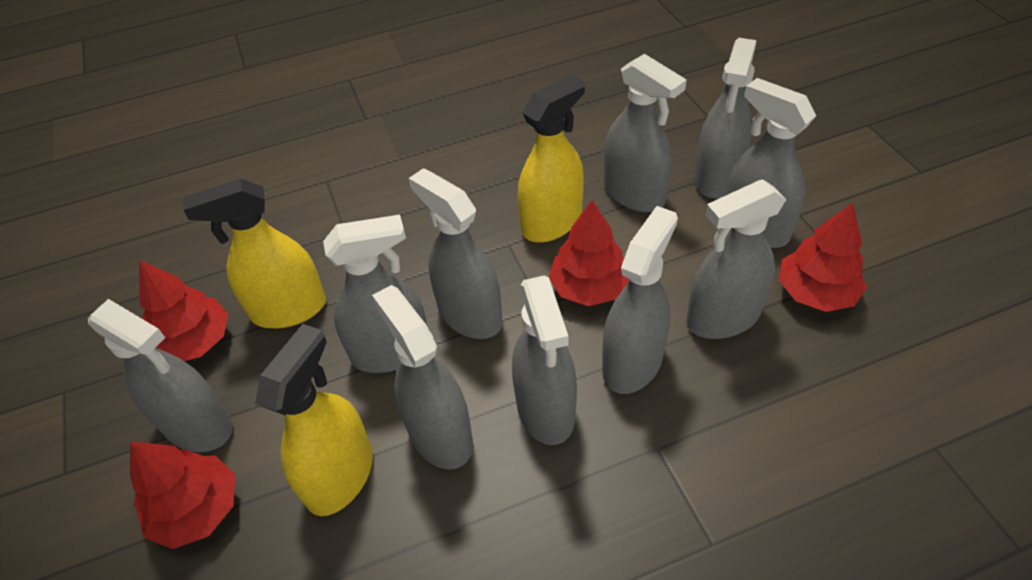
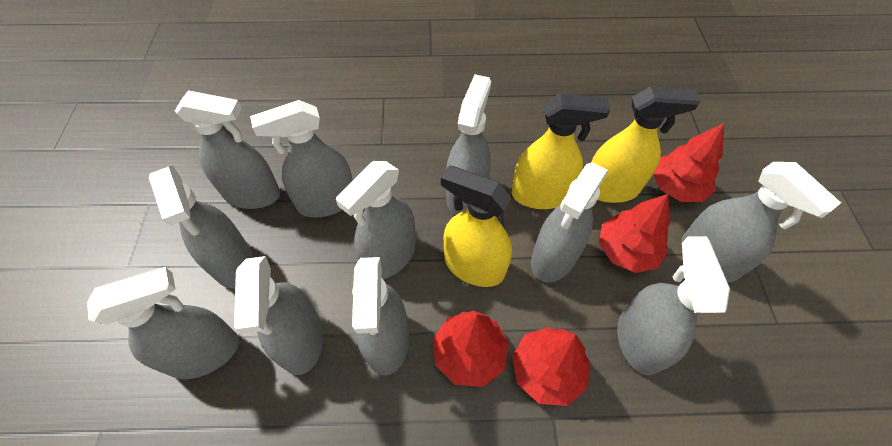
grey spray bottle: [88,299,232,452] [323,215,427,373] [372,285,473,470] [409,168,502,339] [512,276,577,445] [602,206,678,394] [604,54,687,212] [686,179,787,339] [694,38,756,199] [726,78,816,248] = 10 -> [87,267,239,379] [149,165,253,288] [175,90,280,209] [234,256,324,375] [250,100,353,218] [336,161,416,279] [352,257,409,375] [446,74,491,215] [531,162,608,282] [617,236,730,376] [681,162,841,283] = 11

